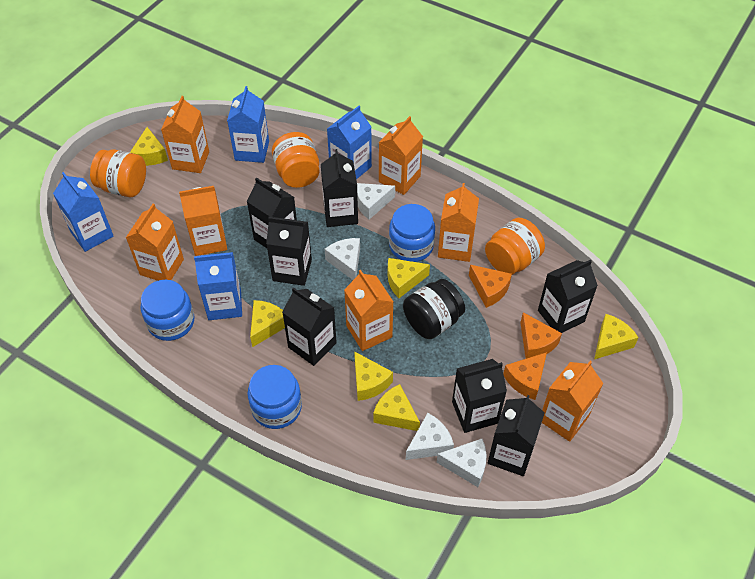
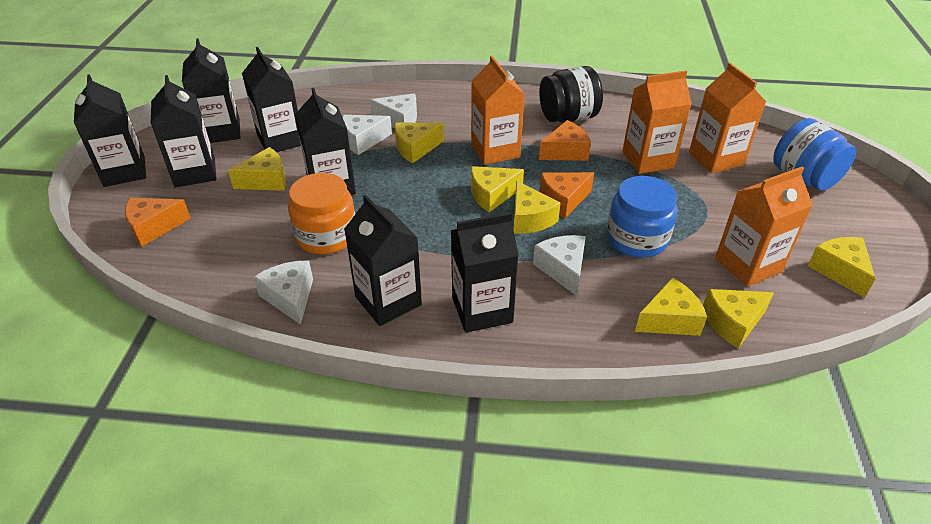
blue carton: [53,172,114,252] [194,252,242,320] [227,86,269,163] [327,106,372,179] = 4 -> none = 0
blue jar: [141,280,194,341] [248,365,302,429] [389,204,435,262] = 3 -> [607,176,677,258] [773,118,856,191] = 2
orange carton: [126,204,184,281] [161,96,209,173] [179,186,227,256] [344,270,394,351] [379,116,423,195] [438,183,479,262] [542,361,603,442] = 7 -> [471,56,525,165] [622,70,692,174] [689,63,766,173] [715,166,813,287] = 4
orange jar: [90,149,146,197] [272,132,320,188] [485,218,545,275] = 3 -> [288,173,355,254] = 1
yellow cheese: [130,127,168,166] [250,300,285,347] [354,351,393,401] [373,384,420,431] [388,258,430,298] [594,314,639,359] = 6 -> [228,147,286,191] [395,122,444,163] [471,166,524,212] [514,181,561,234] [635,277,707,336] [703,289,774,349] [807,237,876,298] = 7

